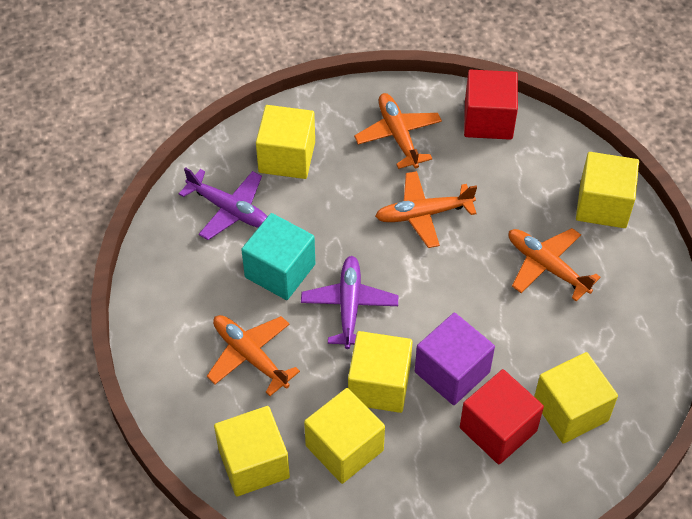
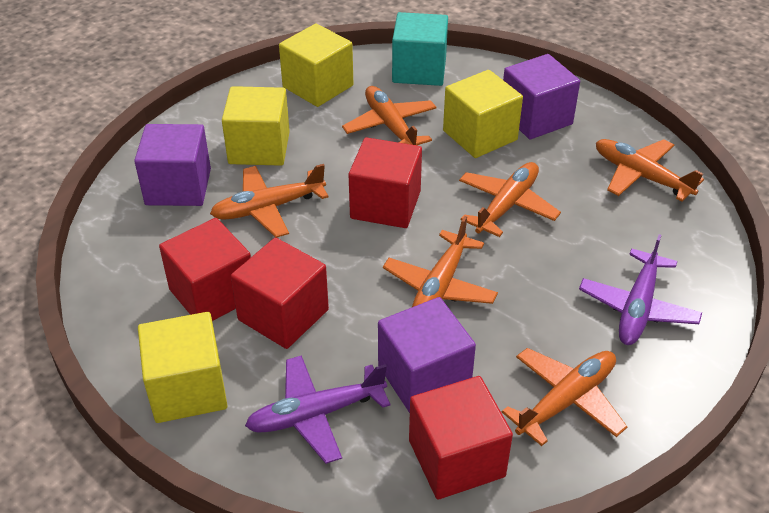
orange plane: [207,315,300,396] [354,93,442,169] [375,171,477,248] [509,228,601,302] = 4 -> [210,164,329,238] [342,86,437,145] [383,216,498,307] [459,162,561,237] [502,348,627,446] [596,139,704,201] = 6
purple cube: [415,313,495,405] = 1 -> [134,124,211,206] [378,297,476,413] [503,54,580,139] = 3
red cube: [460,369,544,464] [464,70,518,140] = 2 -> [159,218,251,321] [231,238,329,349] [348,137,422,228] [409,376,513,499] = 4
yellow cube: [214,406,290,496] [256,105,315,179] [304,388,385,484] [348,331,413,413] [534,352,618,444] [576,152,639,228] = 6 -> [138,312,228,423] [222,86,290,166] [279,23,353,107] [443,70,523,158] = 4

